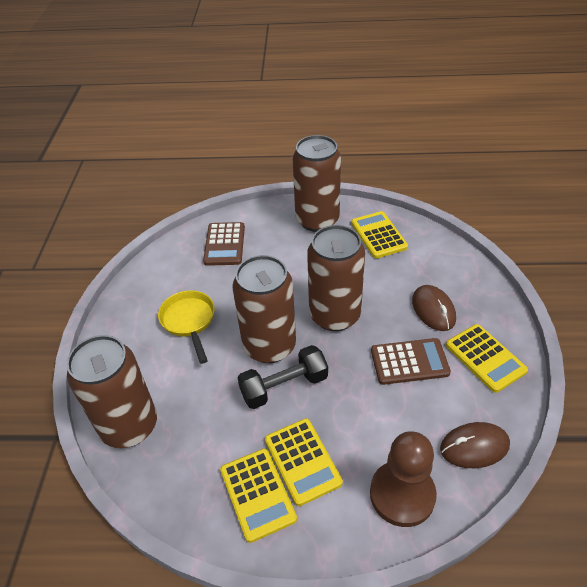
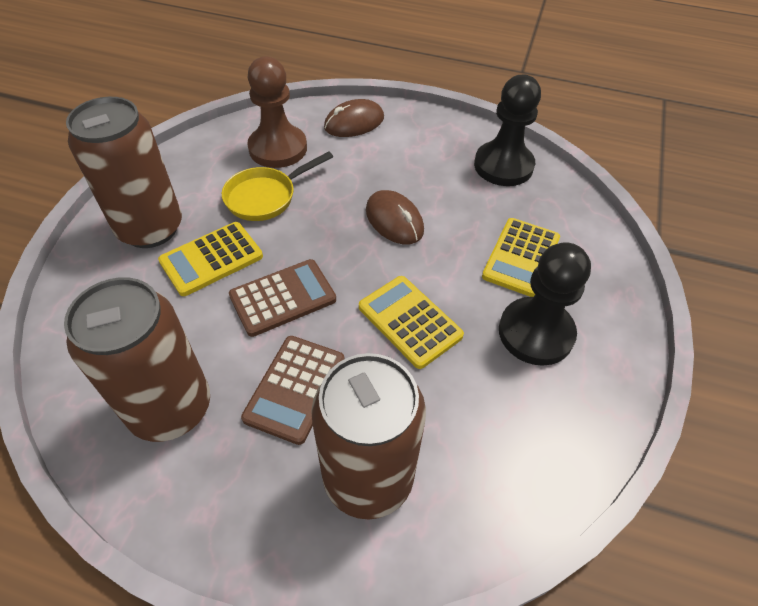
black dumbbell: [237,345,328,409] = 1 -> none = 0
black pawn: none = 0 -> [474,75,541,186] [499,242,591,366] = 2
brown can: [67,335,157,448] [232,255,296,363] [292,135,341,232] [307,225,365,331] = 4 -> [64,277,210,442] [66,97,182,248] [311,353,426,519] = 3
yellow calculator: [220,449,297,543] [265,419,343,506] [351,211,408,259] [446,324,528,393] = 4 -> [158,222,263,296] [359,276,464,369] [482,218,560,297] = 3

